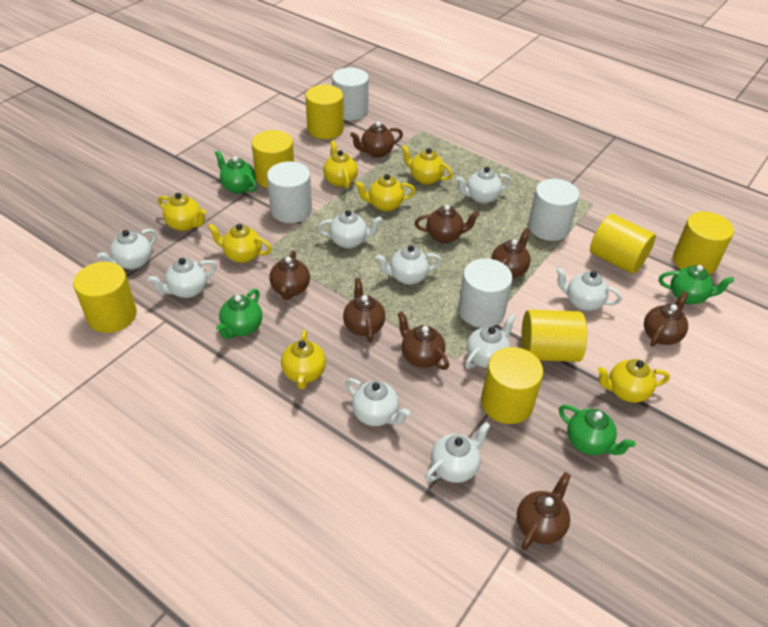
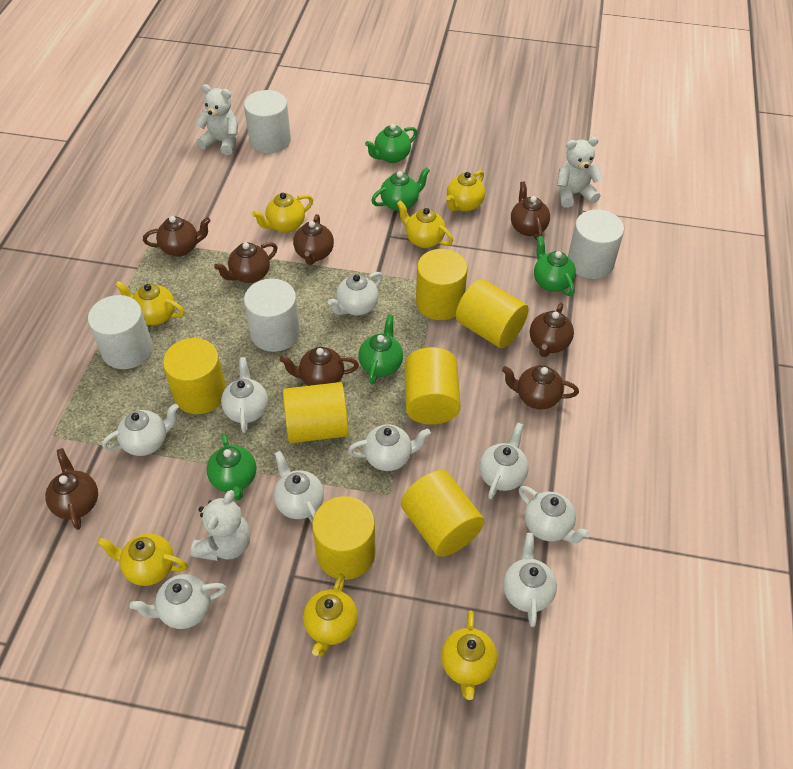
green teapot: [215,151,257,194] [216,289,262,339] [559,405,636,455] [659,265,734,304] = 4 -> [207,433,256,501] [359,314,403,384] [365,124,417,163] [371,167,430,211] [534,236,576,296] = 5
white teddy bear: none = 0 -> [191,490,250,561] [195,84,238,155] [557,137,603,208] = 3

